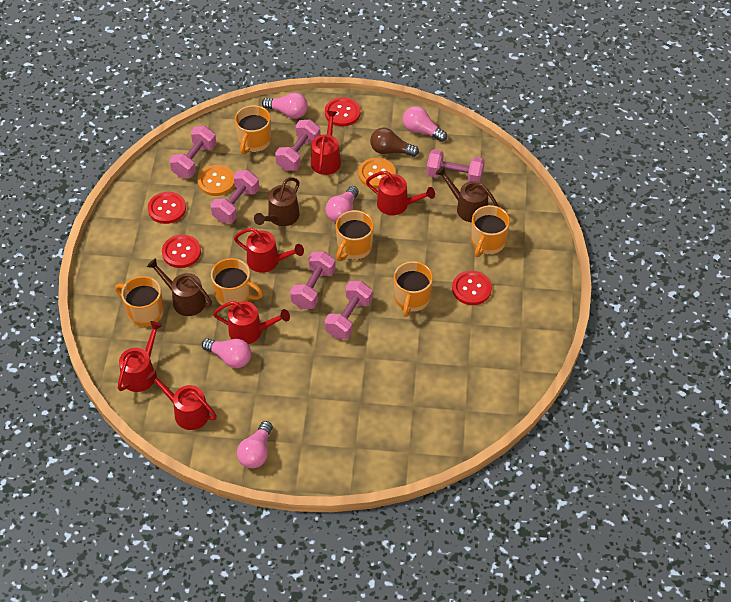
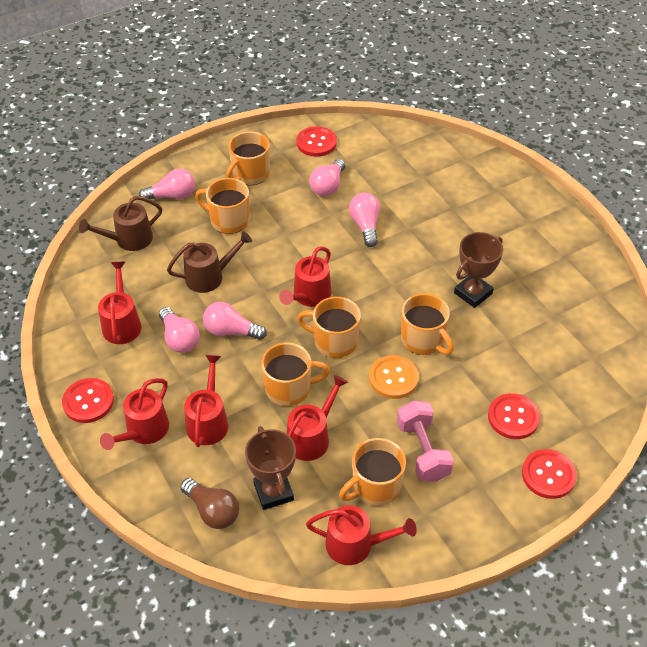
brown trophy: none = 0 -> [245,426,296,510] [454,232,503,308] = 2
brown watering can: [147,258,212,316] [254,177,300,226] [435,166,499,222] = 3 -> [79,196,162,251] [167,231,252,293] = 2
orange button: [198,165,235,196] [358,158,396,189] = 2 -> [369,355,419,399] = 1
pink dumbbell: [169,126,217,178] [211,170,259,223] [275,119,321,171] [290,251,336,309] [325,281,373,339] [427,149,485,182] = 6 -> [397,400,454,482] = 1

